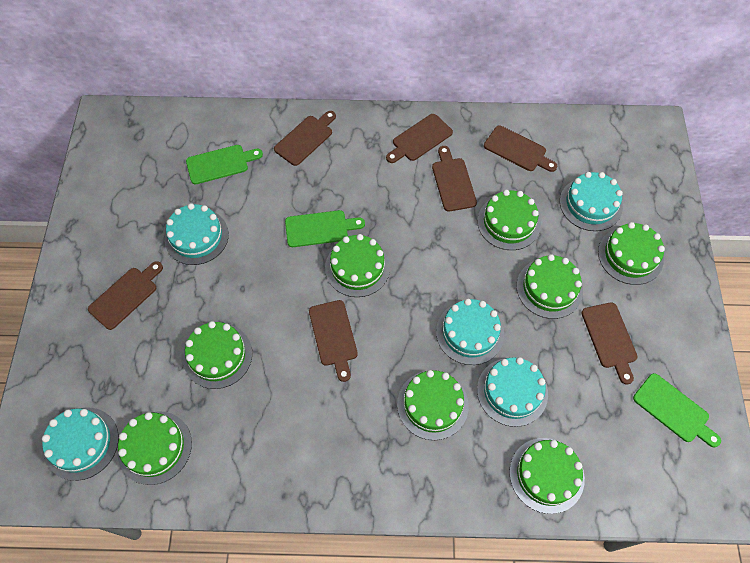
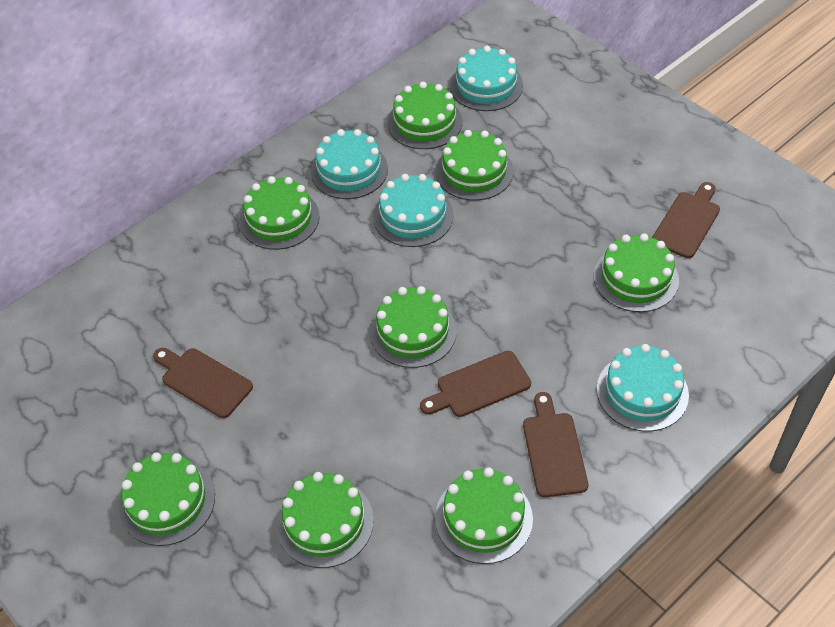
brown cutting board: [88,261,163,330] [274,111,336,166] [309,300,358,382] [386,114,453,163] [432,146,477,212] [484,125,557,172] [582,302,638,385] = 7 -> [153,348,253,418] [420,351,531,417] [523,392,588,498] [652,182,720,258] = 4
green cutting board: [186,145,263,184] [285,210,365,247] [633,373,721,448] = 3 -> none = 0
turquoise cake: [42,407,119,481] [164,203,229,265] [436,299,504,365] [477,357,548,427] [560,172,623,231] = 5 -> [311,129,388,199] [373,174,454,247] [450,46,523,111] [597,344,689,431] = 4

